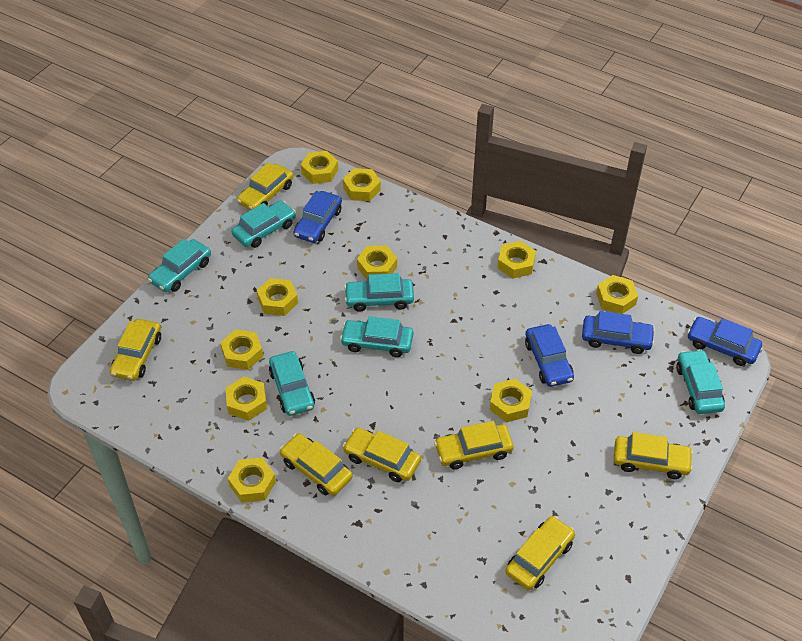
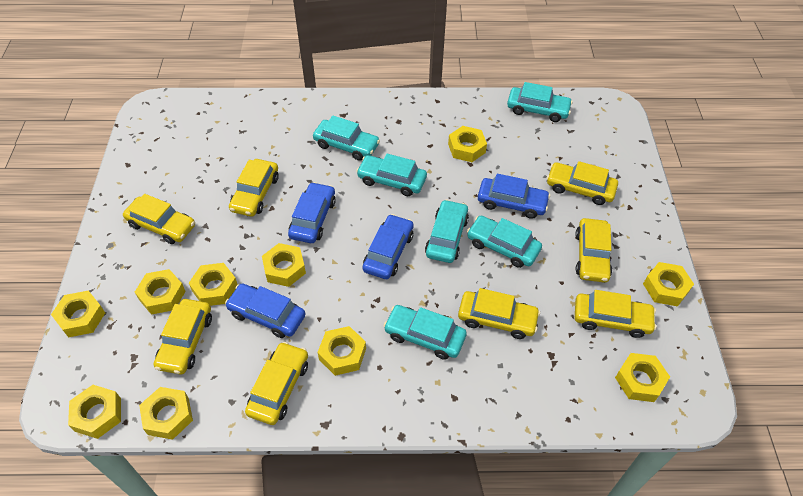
yellow car: [110,319,161,381] [237,162,294,210] [280,433,353,496] [343,428,421,482] [434,421,514,469] [505,516,575,590] [614,432,693,479] = 7 -> [123,194,195,244] [154,299,212,374] [229,159,279,217] [245,342,308,425] [458,288,540,339] [547,161,618,205] [575,218,612,283] [575,290,656,338] = 8

